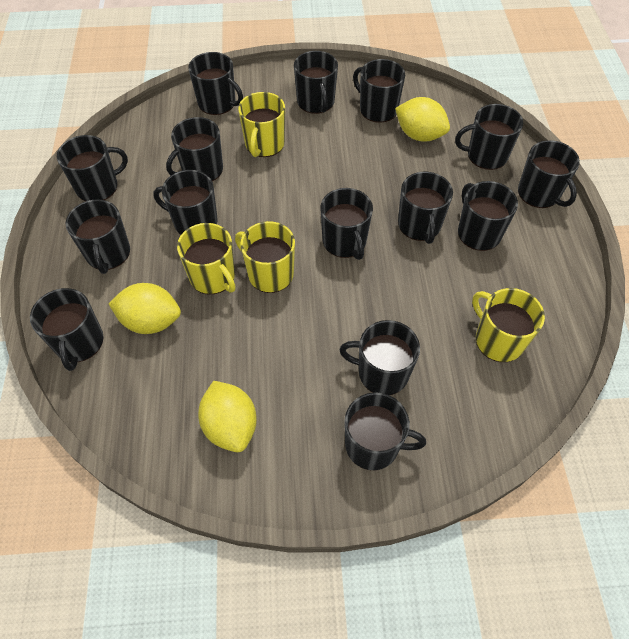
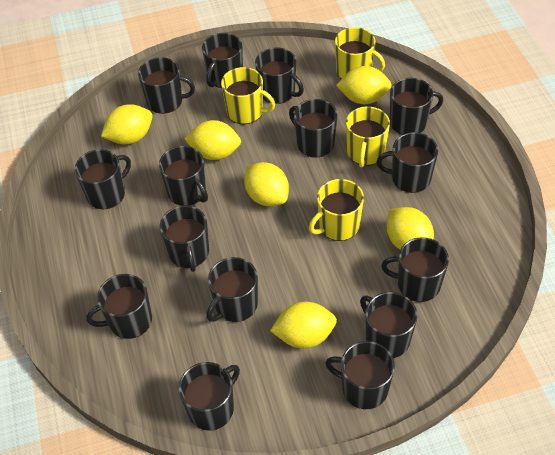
yellow lemon: [109,283,181,334] [198,381,257,452] [395,97,450,142] = 3 -> [101,104,153,144] [184,120,241,160] [244,162,289,206] [270,302,337,349] [336,66,391,104] [387,207,434,250] = 6

